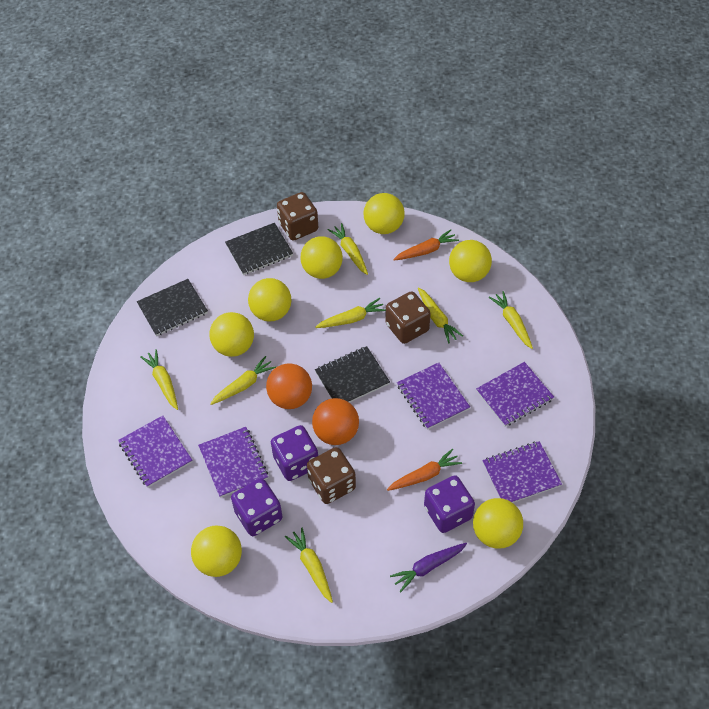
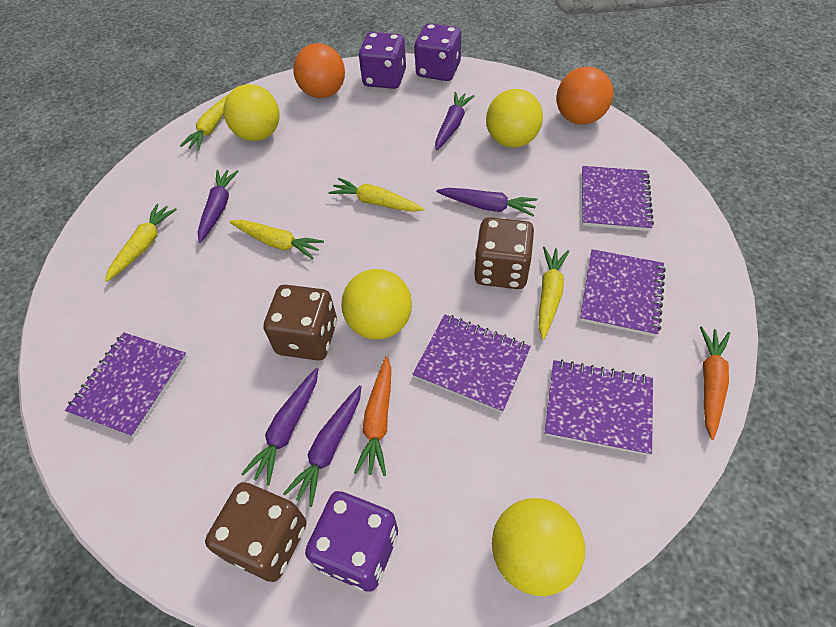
black notebook: [137,279,208,336] [225,223,293,275] [315,346,390,403] = 3 -> none = 0
purple carrot: [390,543,467,593] = 1 -> [198,170,239,243] [241,368,318,485] [283,385,361,507] [435,92,474,150] [436,188,537,216] = 5
yellow ball: [191,525,242,577] [209,312,254,357] [248,278,291,321] [300,236,343,279] [364,193,405,234] [449,240,492,282] [473,498,523,549] = 7 -> [223,84,279,141] [341,269,412,340] [486,89,543,148] [492,498,585,596] = 4
yellow carrot: [140,349,178,410] [210,356,276,405] [285,527,333,603] [315,298,386,328] [328,223,368,275] [418,287,463,343] [489,291,533,349] = 7 -> [105,204,177,282] [180,95,228,150] [229,220,324,259] [329,178,424,212] [538,247,569,340] = 5

